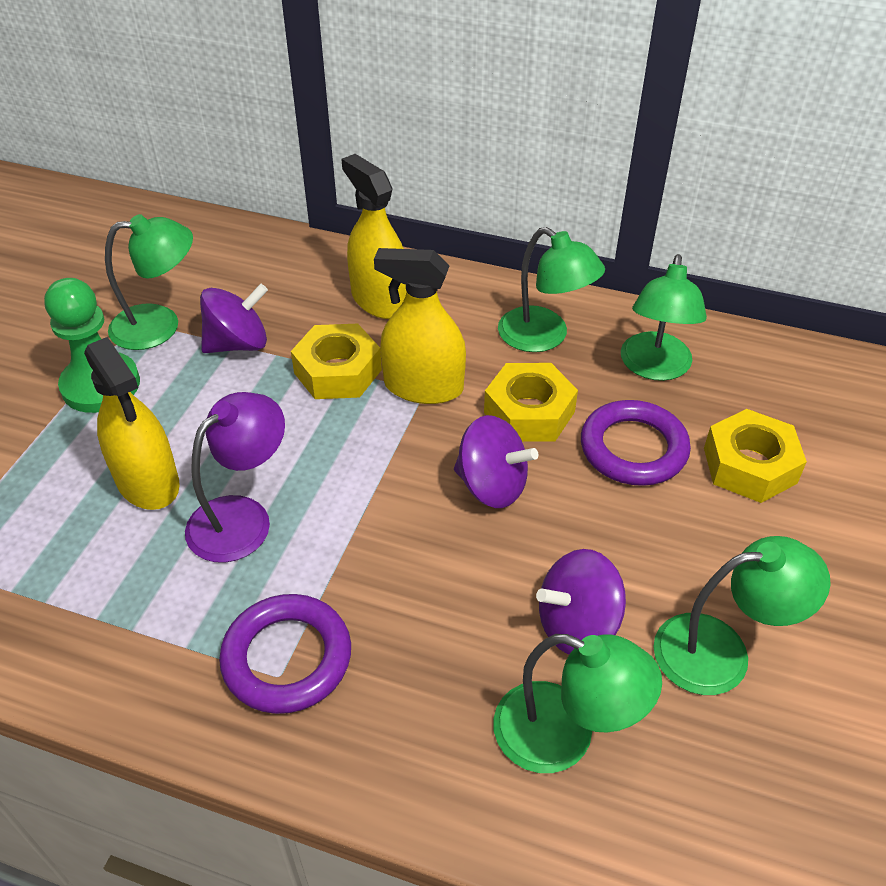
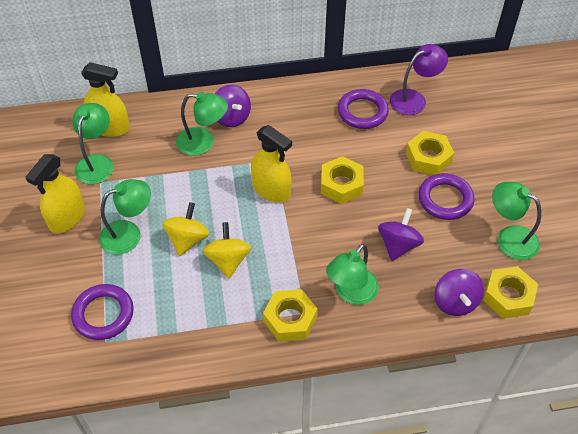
green pawn: [44,278,140,413] = 1 -> none = 0
purple ring: [219,594,351,714] [581,400,691,486] = 2 -> [71,284,134,340] [338,89,389,129] [419,173,475,220] = 3
yellow nut: [291,324,382,399] [484,363,578,442] [704,409,807,503] = 3 -> [263,289,318,342] [321,156,364,204] [406,131,454,175] [483,266,538,319] = 4
yellow spinning top: none = 0 -> [163,202,209,256] [203,222,251,278] = 2

